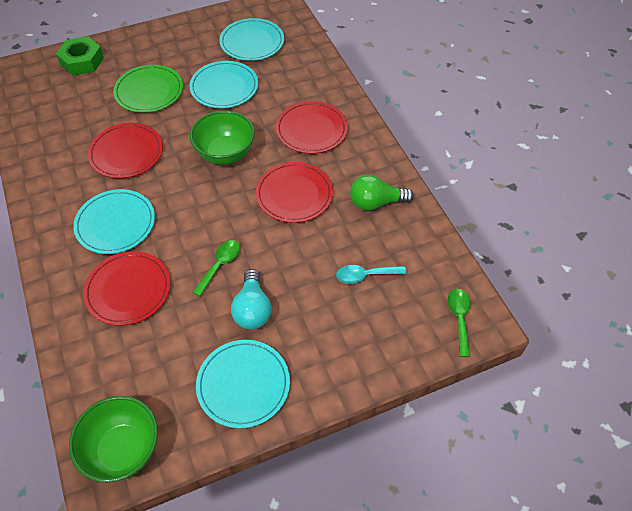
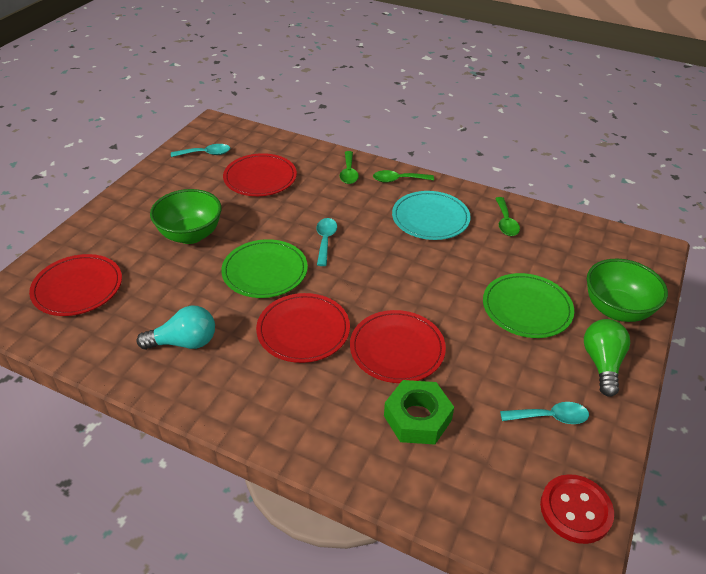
green plate: [113,65,183,113] = 1 -> [221,239,308,298] [483,273,574,338] = 2
green spoon: [193,240,240,297] [448,289,470,357] = 2 -> [340,151,359,184] [373,170,434,183] [495,197,520,236] = 3
red button: none = 0 -> [540,474,614,544] = 1
turquoise plate: [73,189,155,254] [189,61,258,108] [196,340,290,428] [219,18,284,61] = 4 -> [392,191,471,240] = 1
turquoise spoon: [336,265,406,284] = 1 -> [171,144,230,157] [316,218,337,266] [500,402,589,424] = 3

